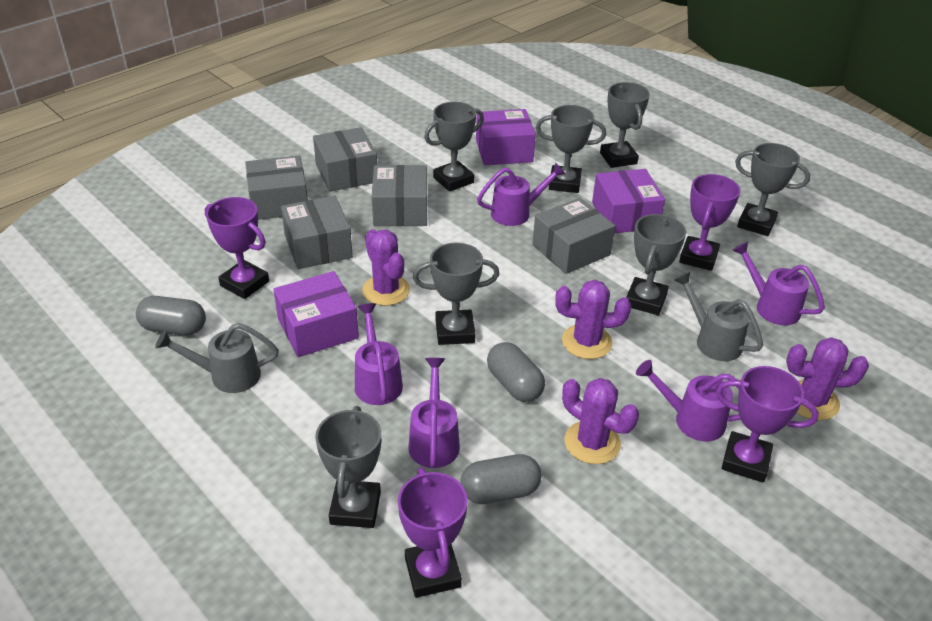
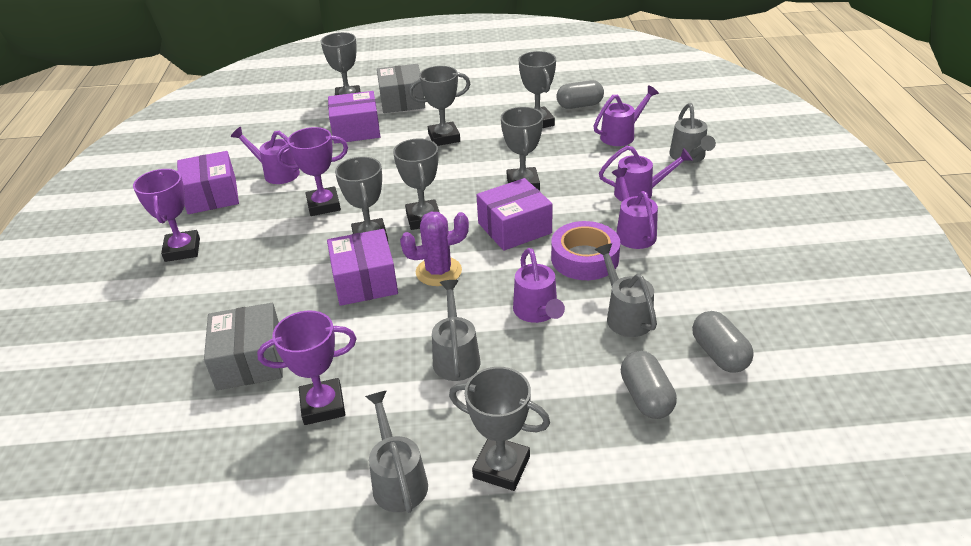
grey box: [245,156,308,220] [281,196,353,269] [313,127,377,192] [372,165,427,226] [532,198,615,274] = 5 -> [204,303,283,390] [377,64,425,113] = 2
grey watering can: [155,323,279,393] [674,272,763,361] = 2 -> [365,390,428,513] [432,280,480,381] [595,243,657,337] [669,103,716,163] = 4
purple box: [273,271,359,357] [476,109,536,165] [592,169,665,233] = 3 -> [177,151,239,214] [327,229,398,306] [328,91,380,144] [476,178,553,251] = 4
purple cactus: [362,229,410,306] [555,280,631,359] [562,378,639,464] [786,337,869,420] = 4 -> [400,212,469,286] = 1
purple tape: none = 0 -> [551,221,620,280] = 1
purple trophy: [205,197,269,299] [398,468,468,598] [679,174,740,271] [716,366,819,482] = 4 -> [133,169,200,262] [257,311,356,425] [277,127,348,216] = 3

